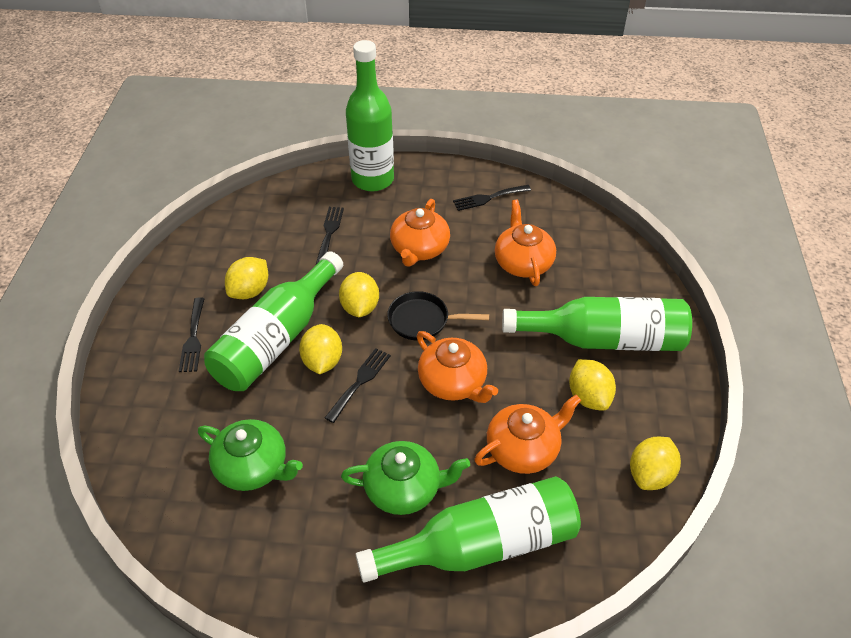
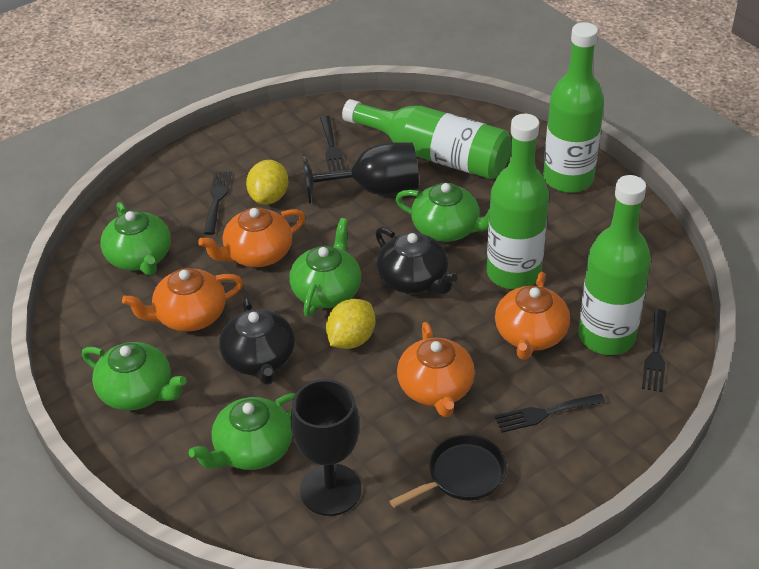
black goblet: none = 0 -> [291,379,362,516] [302,142,419,204] = 2
black teapot: none = 0 -> [219,295,295,385] [375,227,458,294] = 2
green teapot: [198,419,303,491] [341,441,470,515] = 2 -> [82,342,187,411] [100,202,171,275] [189,393,296,470] [289,218,361,317] [395,183,490,242] = 5
yellow lemon: [225,257,268,299] [299,324,342,374] [339,272,379,317] [569,359,616,411] [630,437,681,490] = 5 -> [246,160,288,205] [326,299,375,349] = 2

